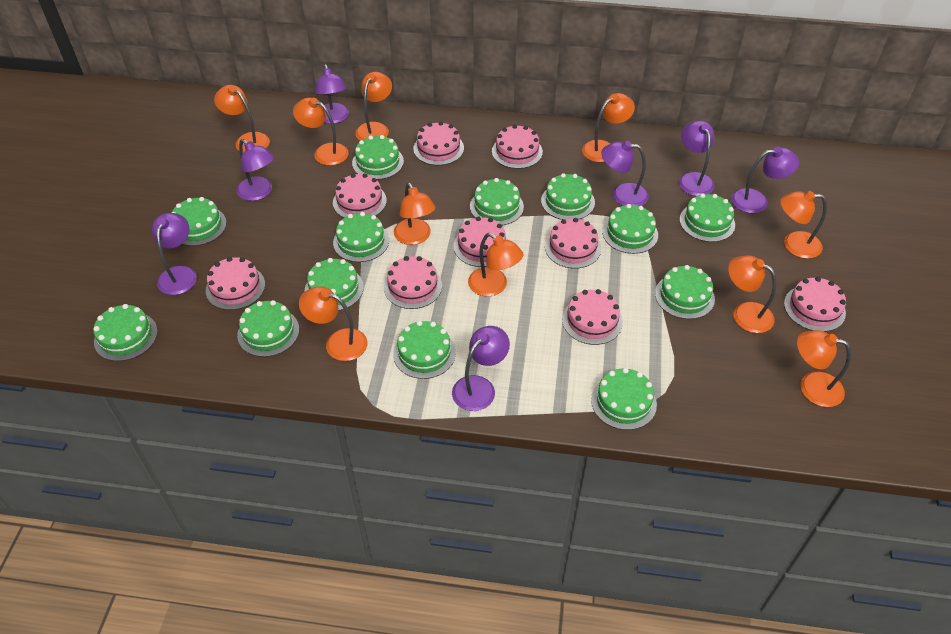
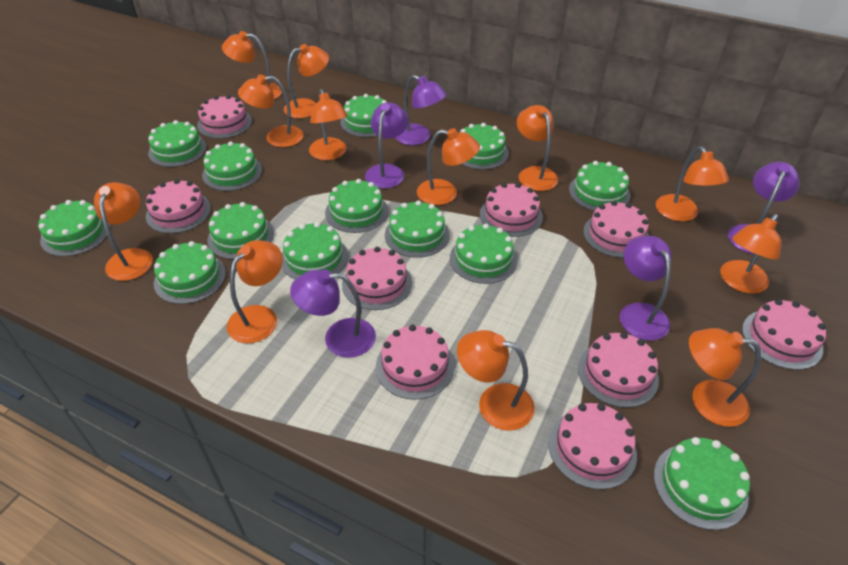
orange lamp: [214,85,270,152] [293,98,349,166] [299,286,367,361] [355,72,392,140] [394,182,435,245] [468,233,523,297] [582,93,635,163] [728,255,776,333] [780,191,827,259] [797,330,851,407] = 10 -> [94,182,153,281] [222,31,282,99] [227,240,283,343] [238,74,304,147] [284,44,329,118] [309,89,348,160] [417,128,480,205] [457,330,535,431] [517,105,558,191] [656,146,729,222] [689,328,761,427] [720,214,782,294] = 12
purple lamp: [152,213,197,295] [236,139,274,201] [315,64,349,124] [452,326,510,411] [601,141,649,206] [679,121,714,196] [731,147,799,213] = 7 -> [290,269,376,358] [365,102,408,189] [395,75,447,145] [620,236,671,341] [728,162,800,254] = 5

